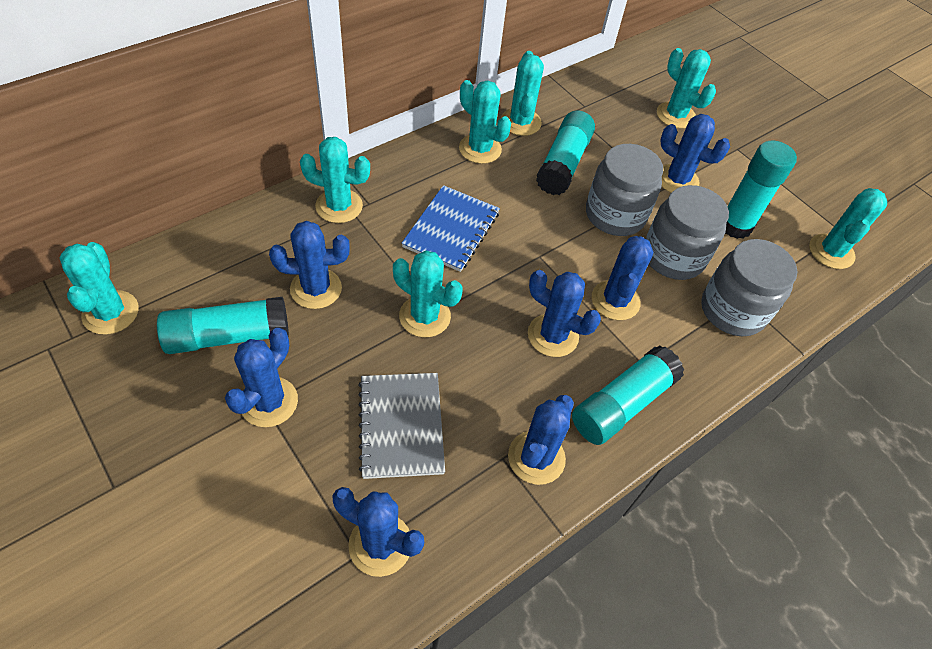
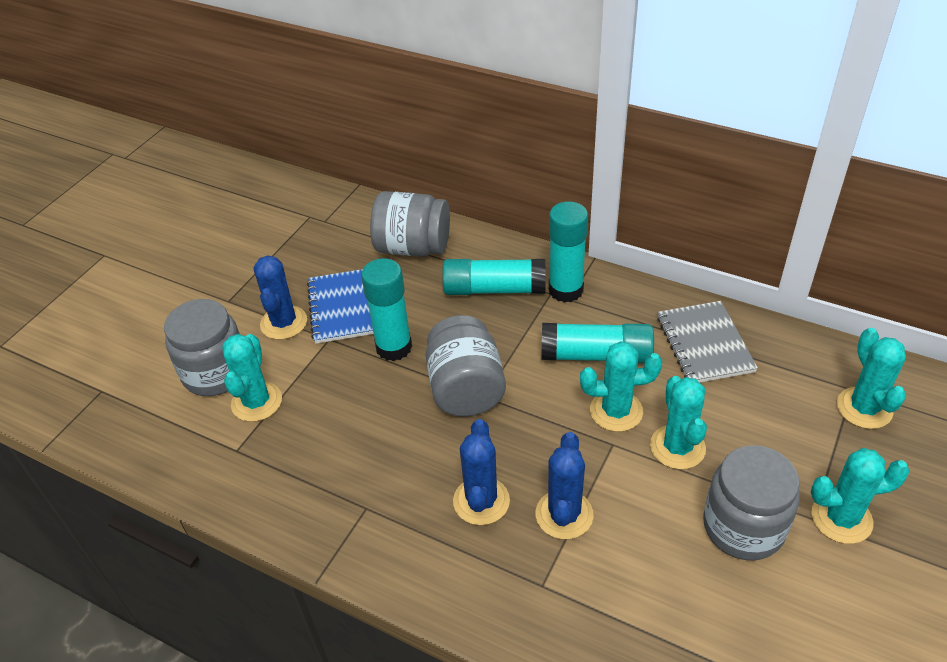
blue cactus: [225,328,298,427] [269,221,350,309] [332,487,424,577] [508,395,574,485] [528,270,601,357] [592,236,653,320] [660,114,730,193] = 7 -> [254,255,307,340] [453,419,510,525] [536,432,594,539] = 3
grey jar: [586,144,663,236] [646,185,729,280] [701,239,797,336] = 3 -> [164,299,240,396] [370,191,450,257] [425,315,506,417] [703,445,800,561] = 4
turquoise cactus: [60,242,139,335] [300,137,370,223] [393,251,463,337] [459,80,511,164] [501,51,544,136] [657,48,716,128] [809,188,887,269] = 7 -> [222,334,282,422] [580,341,662,432] [650,376,707,469] [811,448,910,544] [837,328,906,429] = 5

